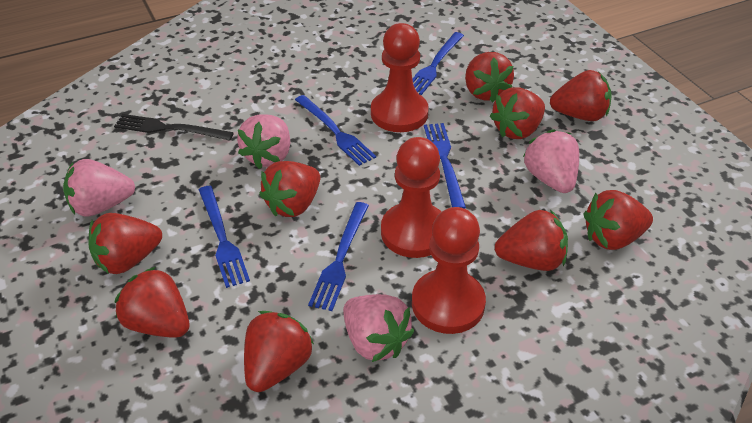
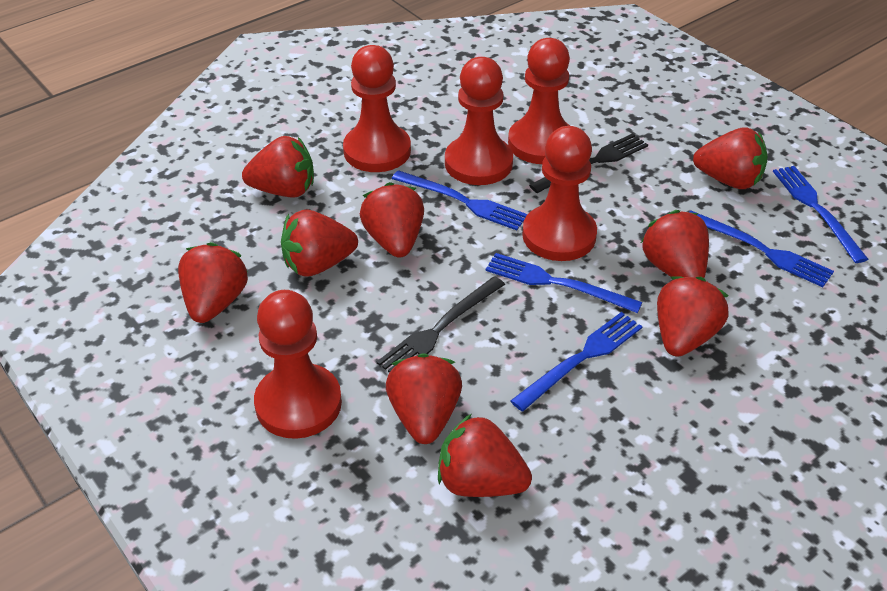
black fork: [114,114,234,141] = 1 -> [377,276,505,373] [529,133,648,193] = 2
pink strawberry: [63,159,135,217] [237,114,290,169] [343,294,414,362] [523,129,579,193] = 4 -> none = 0
red pawn: [371,23,429,132] [381,137,441,258] [412,207,486,334] = 3 -> [254,290,342,439] [343,45,411,172] [445,57,513,185] [508,38,570,164] [522,126,597,261] = 5

